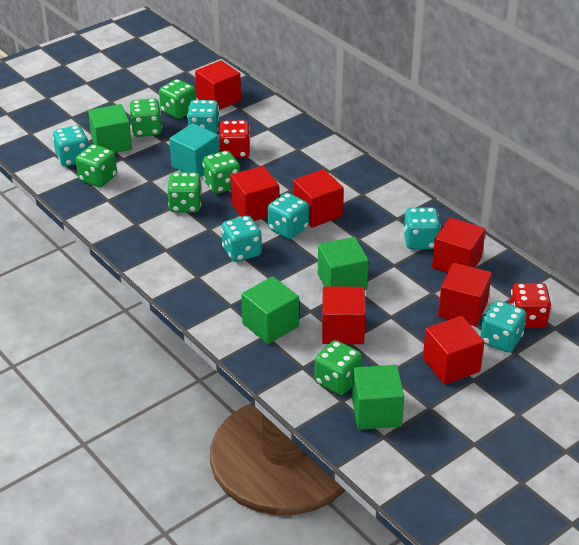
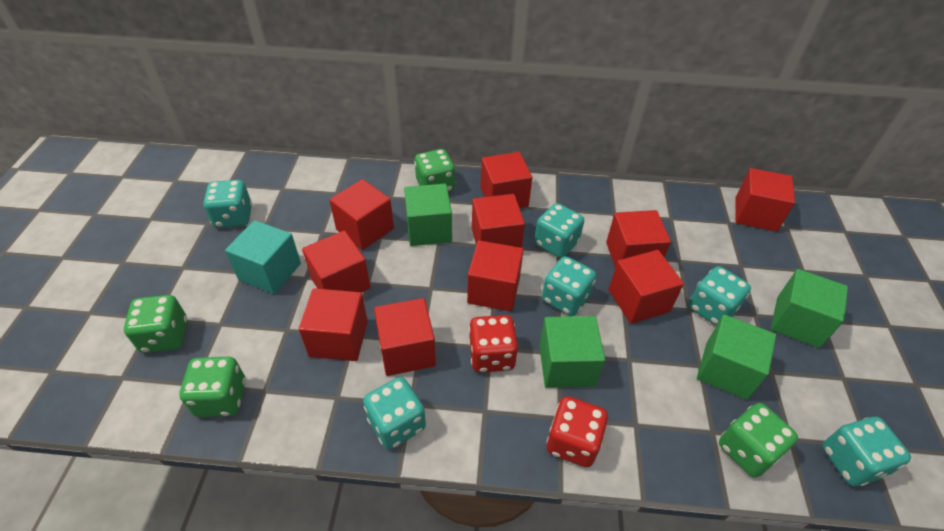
green dice: [76,144,117,187] [129,98,162,137] [159,79,196,119] [167,172,202,213] [202,151,240,194] [314,340,362,395] = 6 -> [124,295,187,353] [179,357,246,417] [414,149,455,192] [719,403,798,477] = 4
red cube: [195,60,241,110] [230,166,279,221] [293,169,344,228] [322,286,366,344] [423,316,484,385] [432,217,486,273] [438,263,492,327] = 7 -> [299,288,368,361] [302,230,370,293] [329,179,394,250] [374,298,436,376] [467,240,523,312] [472,194,525,248] [481,152,532,208] [606,210,671,267] [609,250,684,324] [735,168,795,232] = 10

